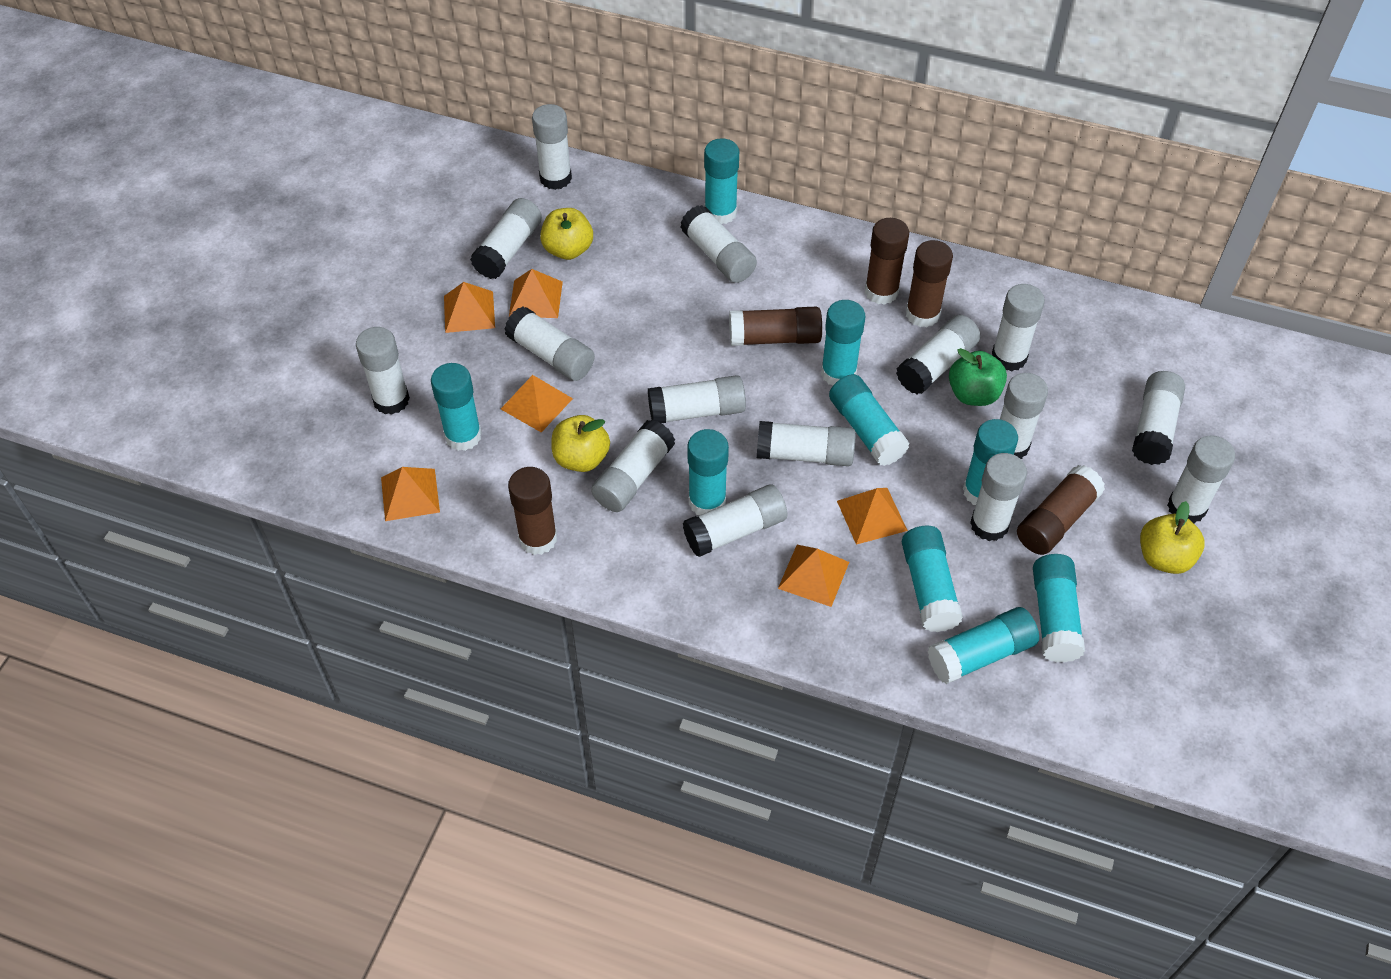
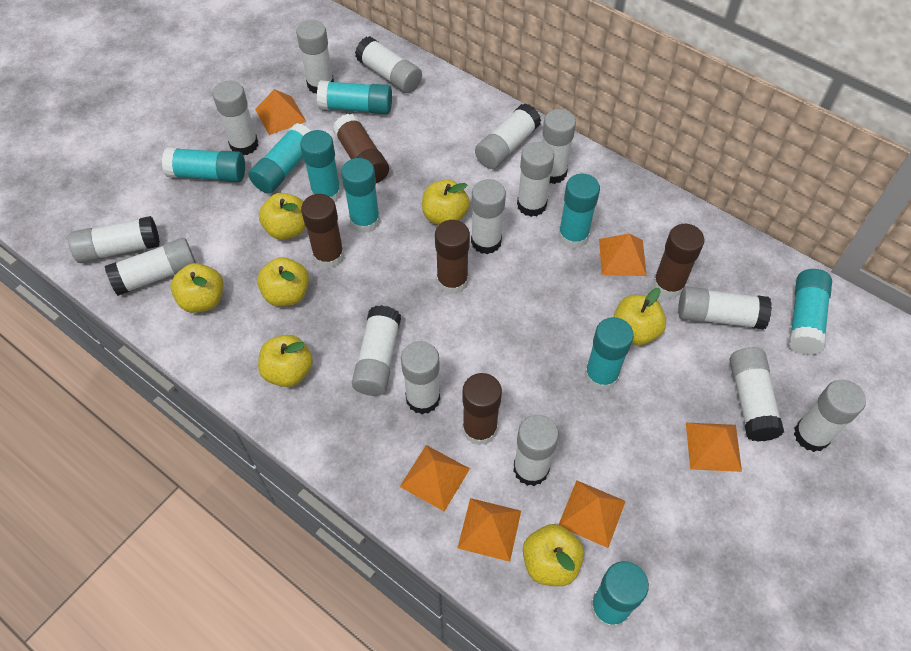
green apple: [949,348,1007,406] = 1 -> none = 0
yellow apple: [540,208,593,260] [551,415,610,472] [1140,501,1205,574] = 3 -> [171,263,224,313] [257,257,309,307] [258,335,313,387] [259,193,306,240] [422,180,470,225] [523,524,584,586] [614,288,666,345] = 7

